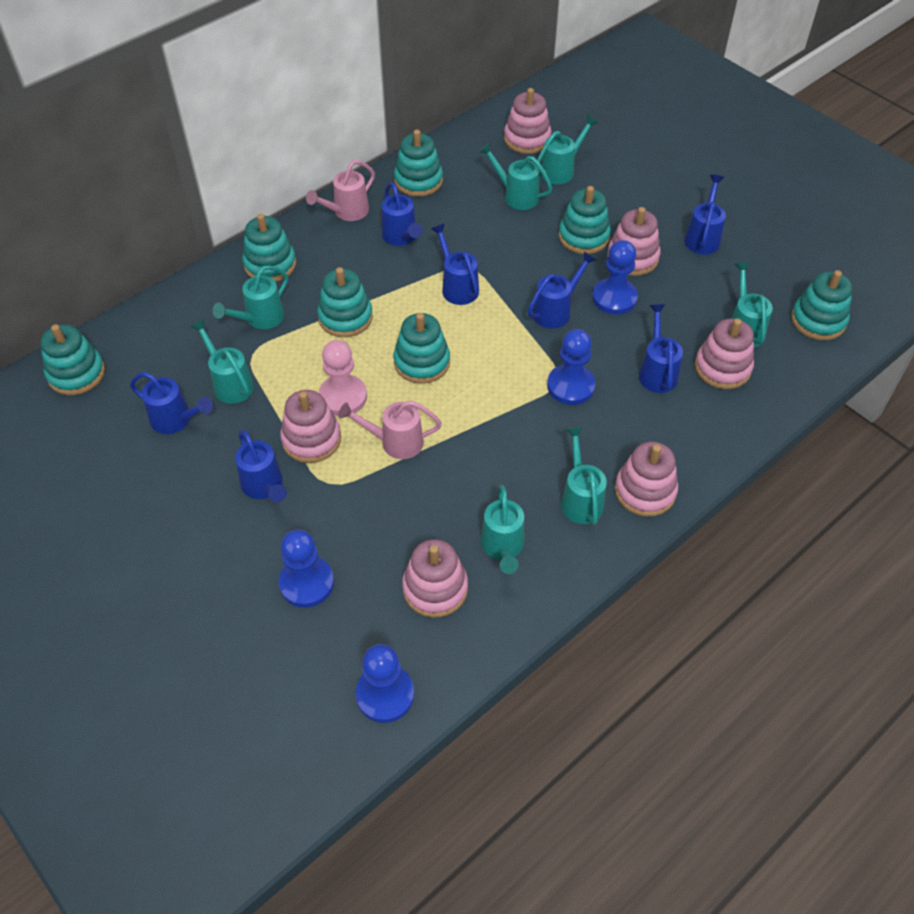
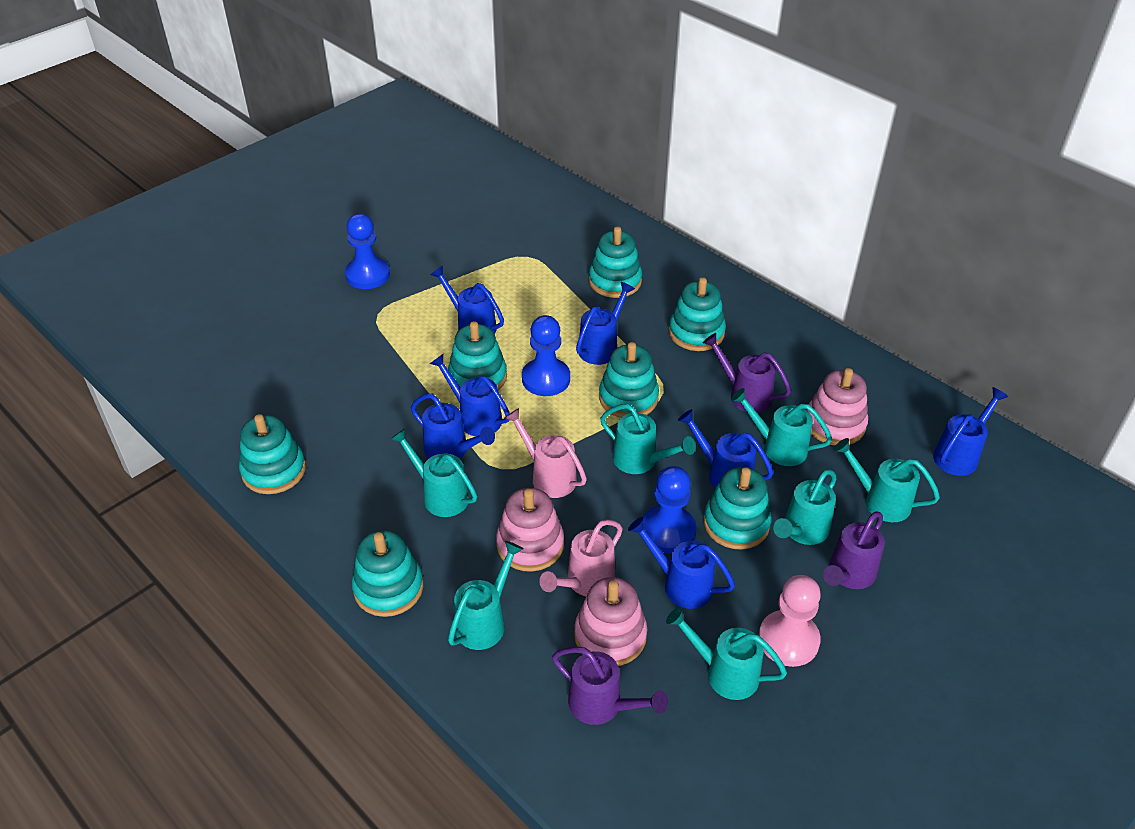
blue pawn: [279,530,334,608] [356,644,414,723] [547,329,596,405] [592,240,638,315] = 4 -> [345,213,390,289] [522,315,570,396] [643,466,697,554] = 3
pink stacking toy: [280,390,341,463] [402,539,468,618] [504,88,552,154] [607,207,661,276] [615,442,678,517] [695,318,754,389] = 6 -> [496,488,564,572] [574,577,647,666] [807,368,868,445] = 3
purple watering can: none = 0 -> [552,646,668,725] [703,333,791,413] [823,511,885,589] = 3

